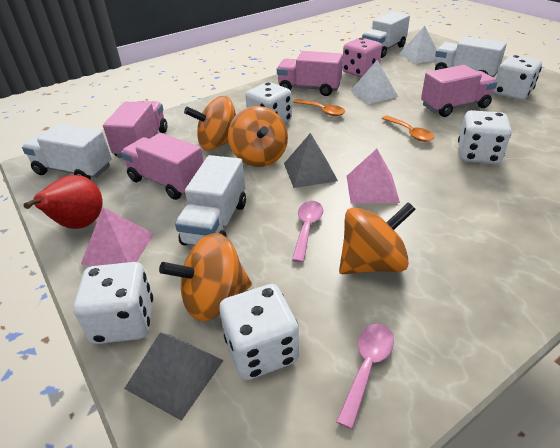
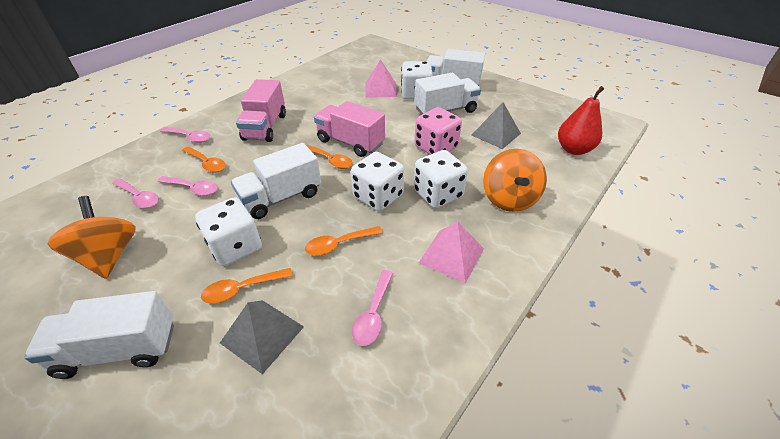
orange spinning top: [159,233,252,321] [184,96,236,150] [228,106,288,167] [339,202,416,274] = 4 -> [48,196,136,279] [483,149,547,212] = 2
orange spoon: [293,99,345,116] [382,116,434,142] = 2 -> [182,147,226,173] [201,268,293,304] [305,144,353,169] [305,226,383,256] = 4
pink spoon: [292,201,323,263] [336,324,394,429] = 2 -> [112,178,159,208] [157,176,218,196] [160,127,210,143] [352,270,393,346] = 4
pink truck: [103,101,167,158] [121,133,203,200] [277,51,343,96] [421,65,497,117] = 4 -> [236,79,286,142] [314,101,385,157] = 2
white dice: [73,262,153,344] [219,284,299,380] [245,82,292,123] [458,110,511,164] [493,55,542,100] = 5 -> [195,197,262,266] [351,152,404,211] [401,61,433,100] [414,150,468,208] = 4
white pyramid: [350,60,398,104] [399,26,437,64] = 2 -> none = 0

